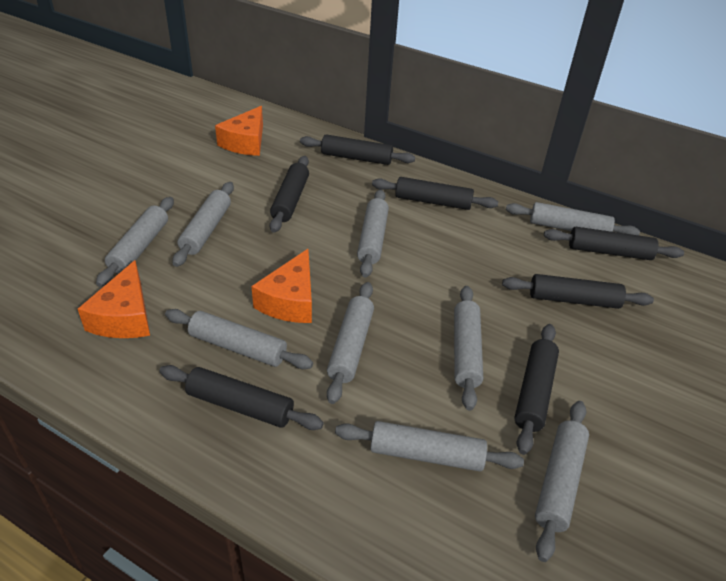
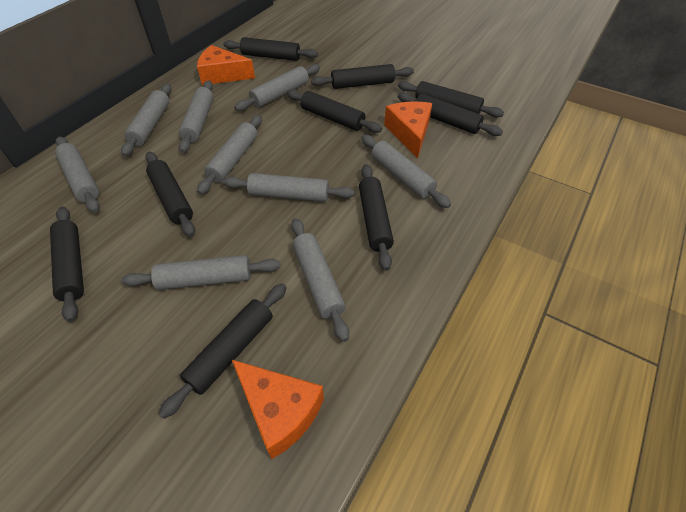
black rolling pin: [159,365,324,430] [270,156,309,233] [300,134,415,165] [372,177,498,210] [502,274,654,309] [514,324,559,455] [544,227,684,260] = 7 -> [50,206,84,322] [145,152,195,237] [159,283,287,419] [223,37,318,61] [286,90,382,133] [311,64,414,89] [359,164,394,271] [397,92,503,136] [398,81,504,118] = 9

